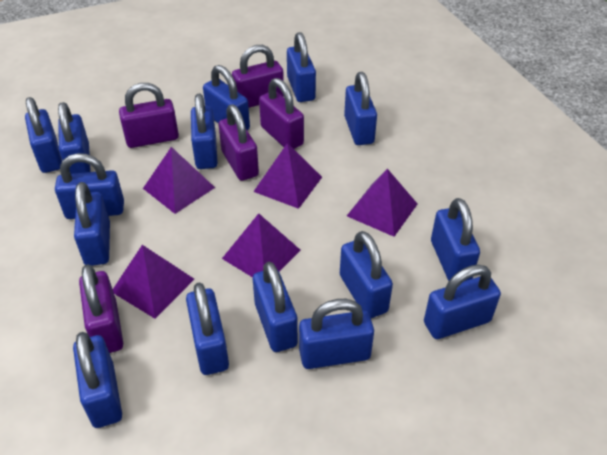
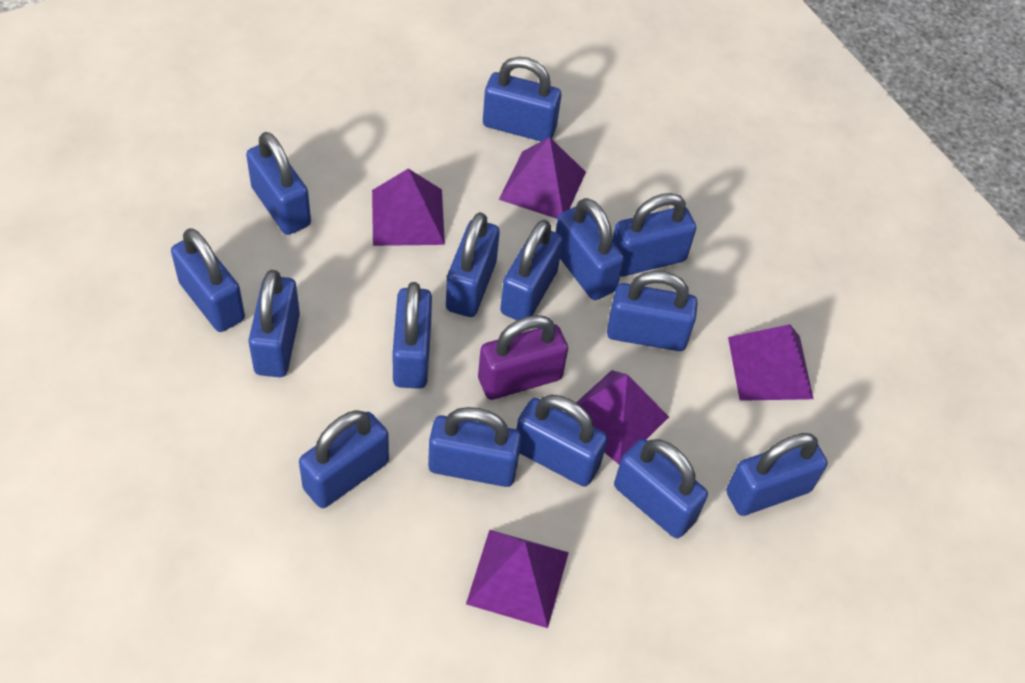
purple padlock: [79,264,123,353] [119,83,179,148] [218,105,259,181] [232,45,284,108] [259,78,304,149] = 5 -> [478,315,568,400] = 1

